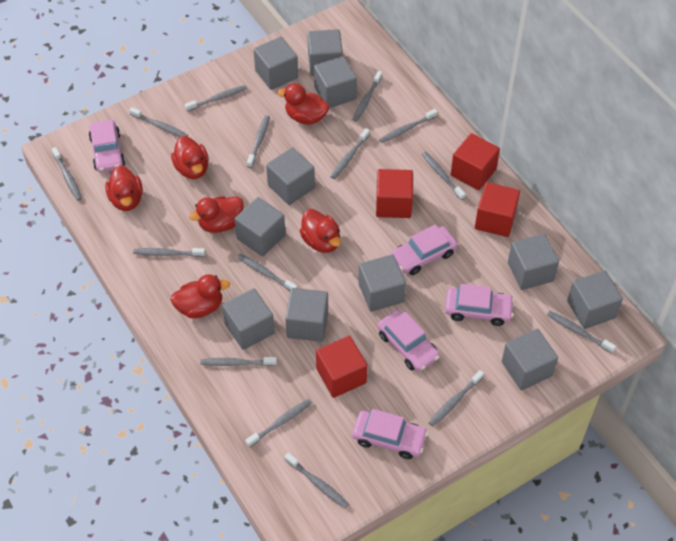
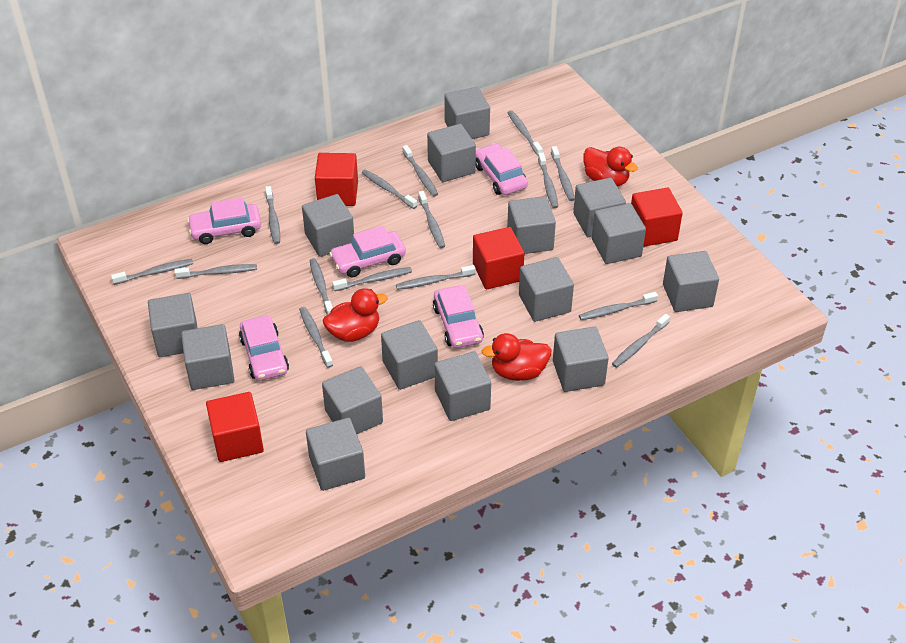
grey cube: [222,288,275,350] [235,197,286,257] [254,37,298,90] [266,147,315,205] [285,288,328,342] [307,29,343,76] [314,56,357,108] [358,254,406,312] [502,329,558,391] [508,234,559,290] [567,270,623,329] = 11 -> [148,293,198,357] [181,324,235,390] [302,194,354,257] [306,418,365,491] [322,366,383,434] [381,320,438,390] [427,124,476,182] [434,351,491,421] [444,87,490,139] [507,196,556,254] [519,257,574,322] [553,326,609,392] [573,178,626,237] [592,203,646,264] [663,251,719,312] = 15
red duck: [105,165,143,211] [171,136,209,179] [171,274,230,318] [189,196,244,233] [277,83,329,125] [300,209,341,253] = 6 -> [323,288,388,342] [481,333,552,381] [583,146,638,186] = 3

